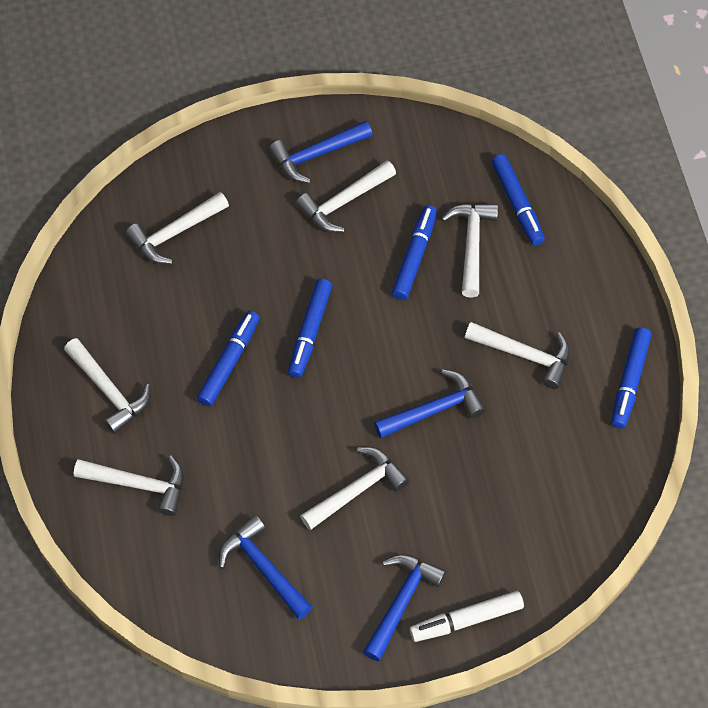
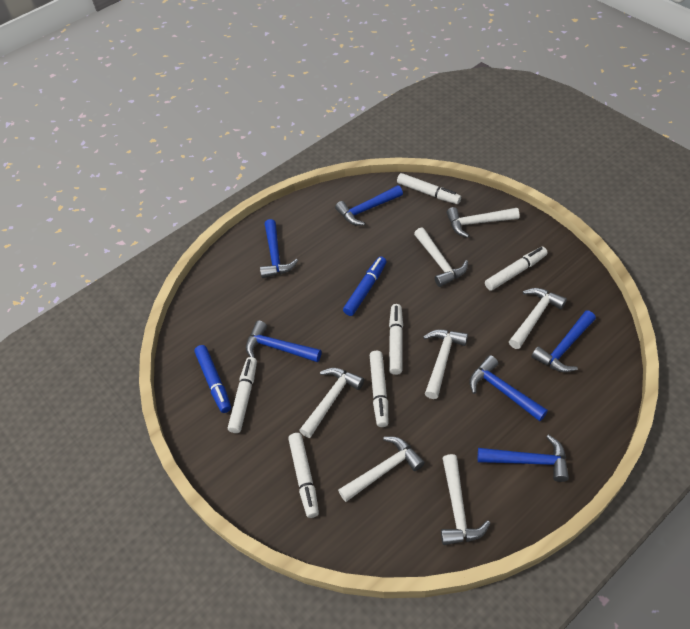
blue hammer: [219,515,312,619] [269,121,373,183] [363,554,446,661] [374,369,486,438] = 4 -> [246,321,322,362] [260,219,298,278] [335,185,403,225] [469,355,548,421] [478,434,569,482] [531,310,596,372] = 6
blue marker: [197,311,260,407] [288,279,332,378] [392,205,437,300] [491,154,545,246] [611,327,652,429] = 5 -> [194,345,231,413] [343,256,387,316] = 2
white marker: [409,591,524,642] = 1 -> [228,357,257,433] [288,433,319,518] [370,351,388,427] [389,304,403,375] [397,173,461,204] [485,247,548,291] = 6

